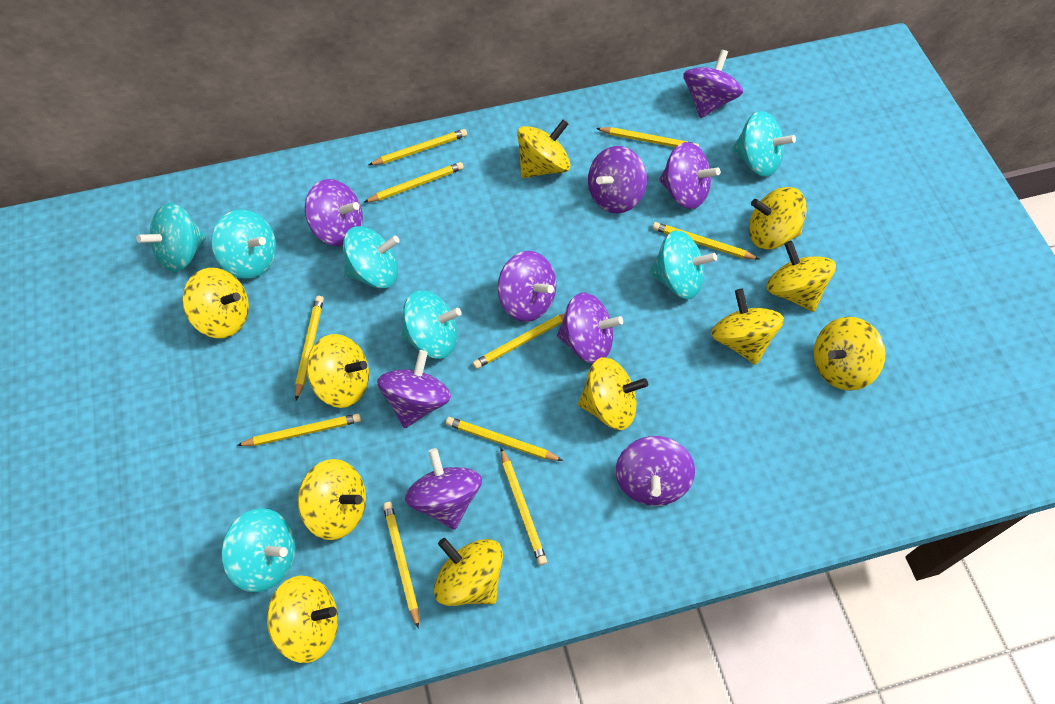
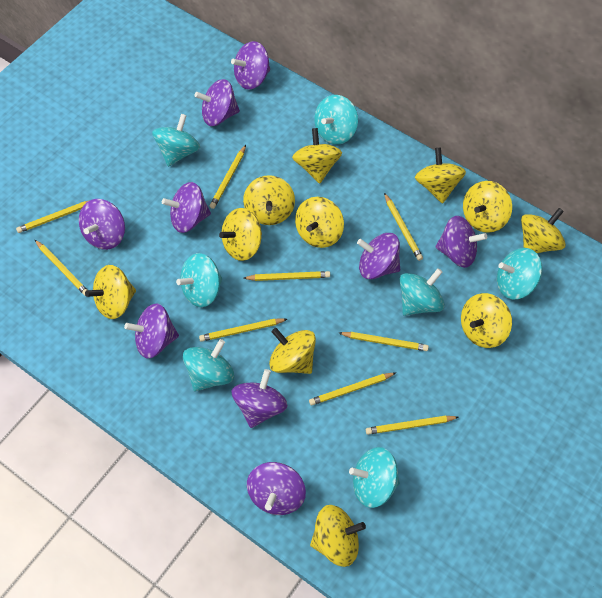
yellow pencil: [237,413,361,446] [295,296,324,400] [364,162,464,202] [369,129,467,165] [383,502,419,629] [446,417,563,461] [473,313,565,369] [501,448,547,565] [596,127,699,147] [652,222,760,260] = 10 -> [16,200,90,233] [35,240,87,296] [199,319,287,342] [210,145,246,209] [243,271,330,281] [309,373,396,406] [339,332,429,351] [366,416,458,435] [384,193,423,261] = 9

